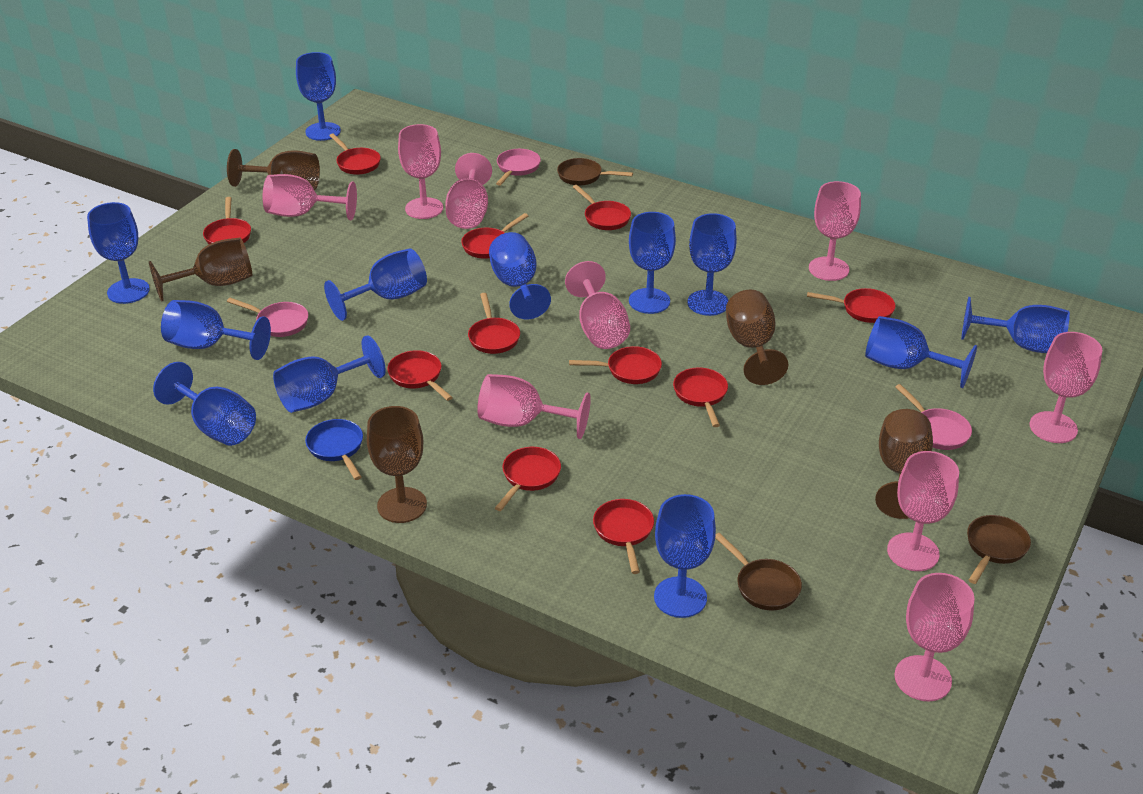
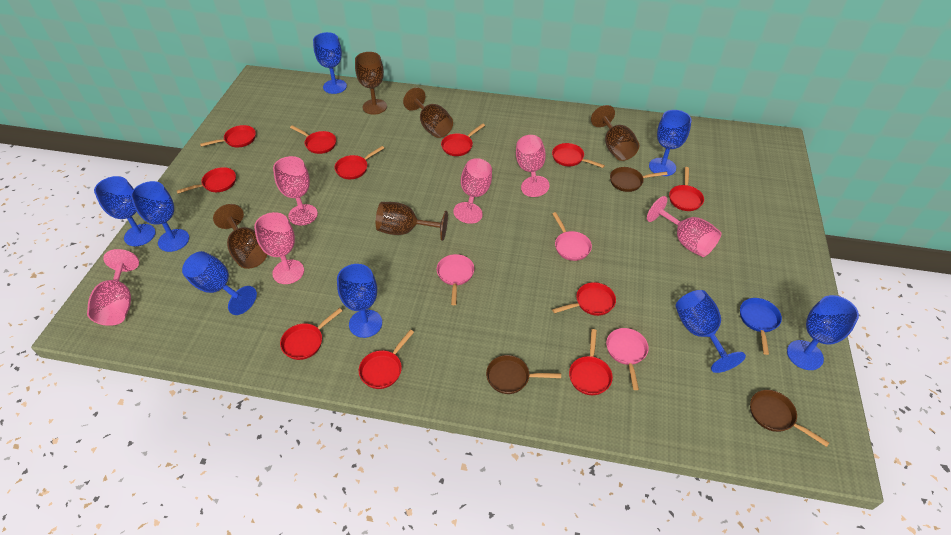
blue goblet: [87,202,150,304] [153,362,256,446] [161,300,271,360] [273,335,386,413] [296,52,341,141] [324,248,427,321] [489,232,551,319] [629,212,676,314] [654,494,716,618] [687,213,737,316] [865,316,977,388] [961,297,1070,353] = 12 -> [94,176,156,246] [131,181,189,252] [182,251,257,315] [313,32,347,94] [337,264,382,338] [649,110,692,176] [675,290,746,373] [787,295,859,370] = 8
pink goblet: [263,174,357,220] [398,124,443,219] [446,153,492,229] [477,374,591,439] [565,261,630,349] [809,181,861,281] [887,451,959,571] [894,573,975,702] [1029,332,1103,443] = 9 -> [87,249,139,326] [254,212,304,284] [273,156,318,226] [453,158,492,224] [516,135,550,197] [647,196,722,257] = 6

